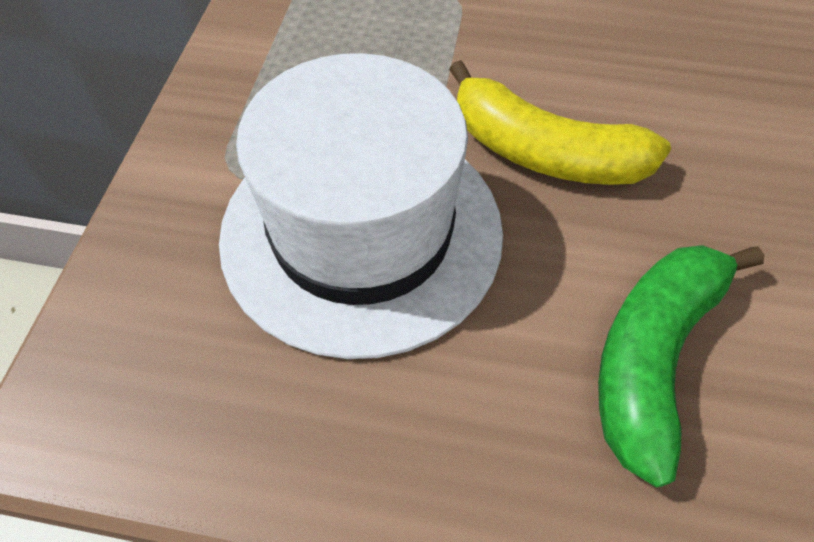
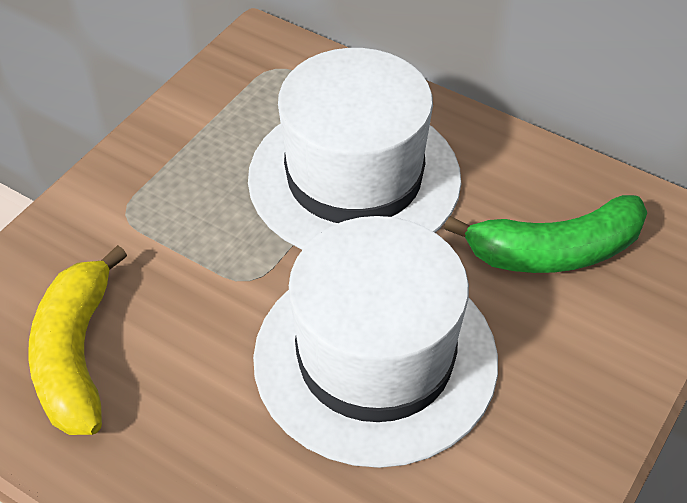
white hat: [219,53,503,359] = 1 -> [248,48,461,250] [253,216,498,468] = 2

